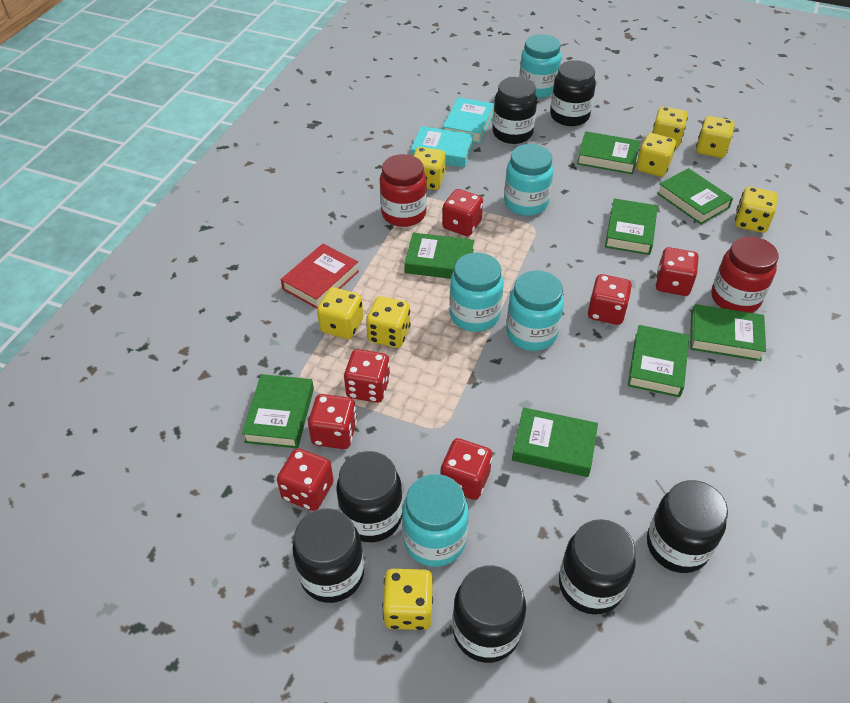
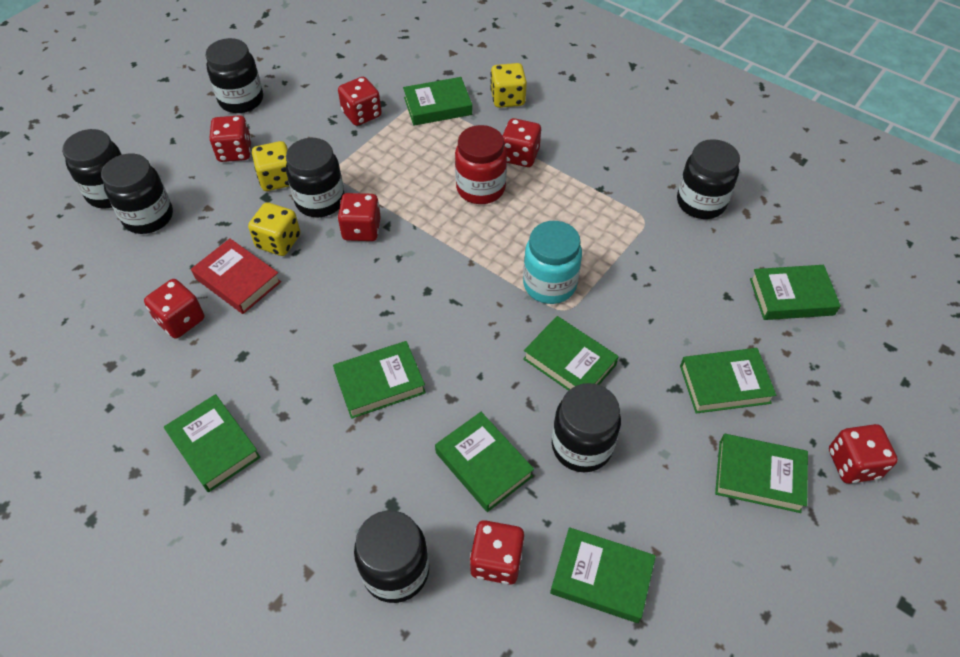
green book: [242,374,314,448] [404,233,474,279] [512,407,598,477] [577,131,640,174] [605,198,658,255] [628,325,689,397] [657,168,733,224] [690,304,766,361] = 8 -> [164,394,261,492] [333,341,426,419] [403,77,472,126] [435,412,534,512] [523,316,619,391] [550,527,656,623] [680,348,776,414] [715,434,808,513] [750,265,841,320] = 9
red jar: [380,154,427,227] [711,236,778,313] = 2 -> [455,125,507,204] = 1
turquoise book: [411,126,474,168] [443,97,494,143] = 2 -> none = 0
turquoise jar: [402,474,469,567] [449,253,504,332] [504,144,553,216] [506,271,564,351] [519,34,561,98] = 5 -> [523,221,582,304] = 1
yellow dice: [317,287,363,339] [366,296,411,348] [382,569,433,630] [413,147,445,190] [636,133,676,177] [652,107,688,148] [696,116,735,158] [735,187,777,233] = 8 -> [248,202,300,256] [252,141,289,191] [490,63,527,108] = 3

